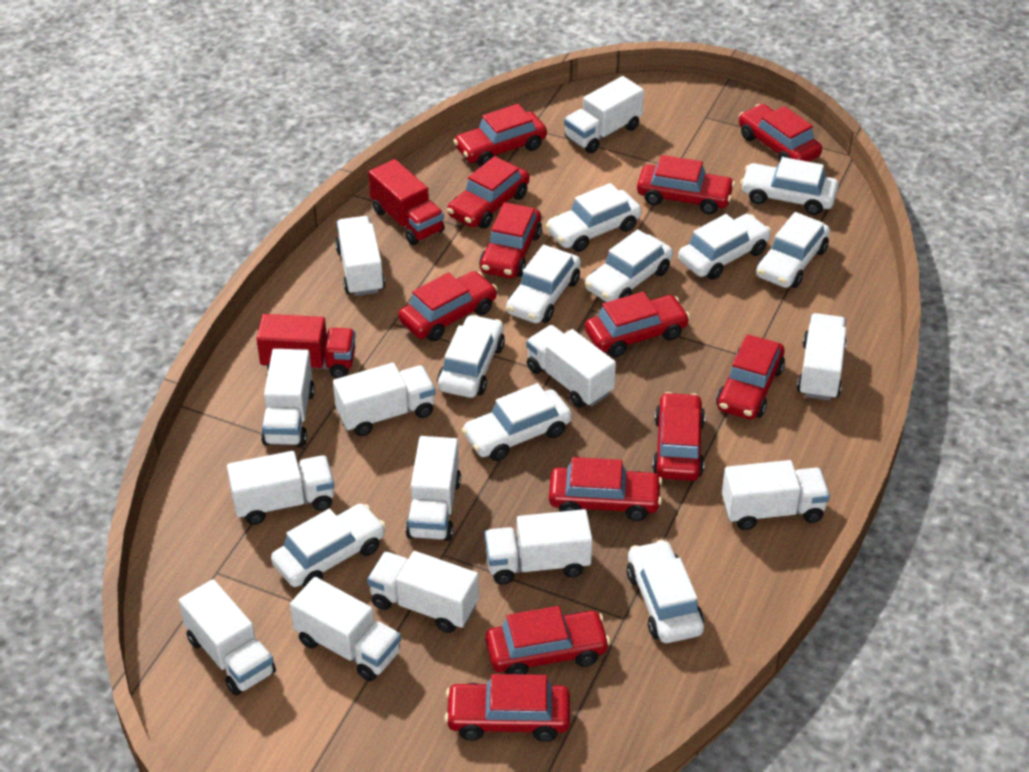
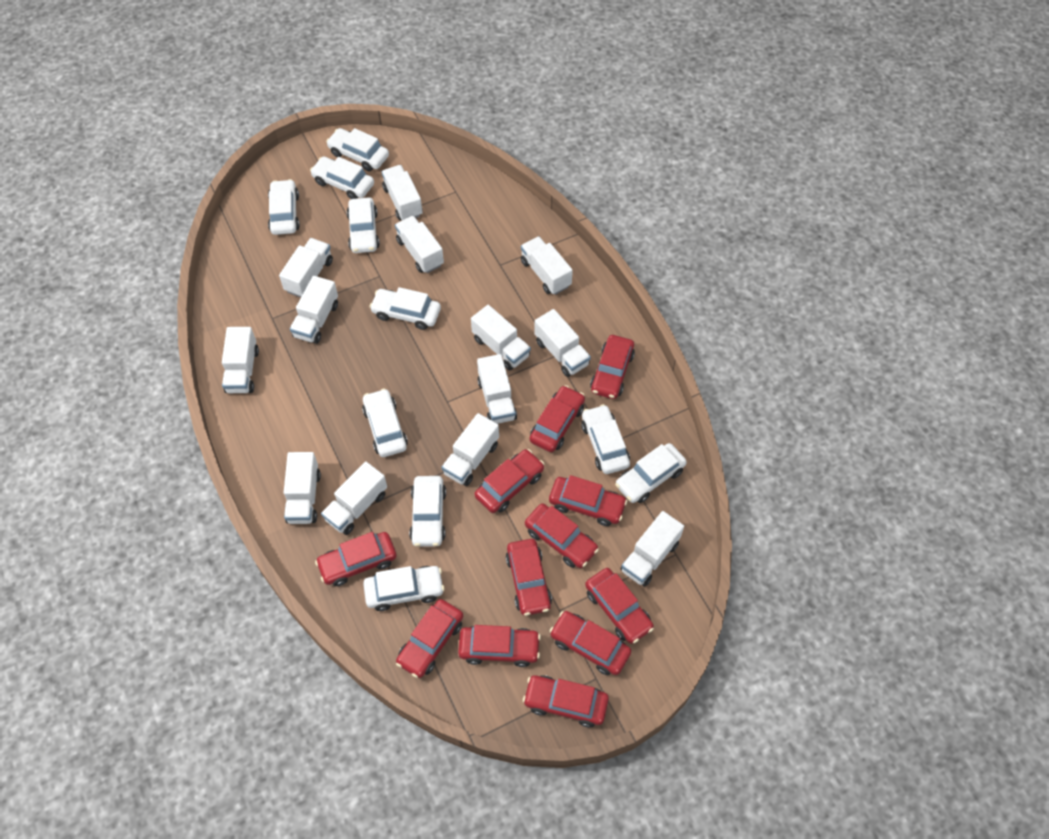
red truck: [256,314,356,378] [368,159,445,245] = 2 -> none = 0

